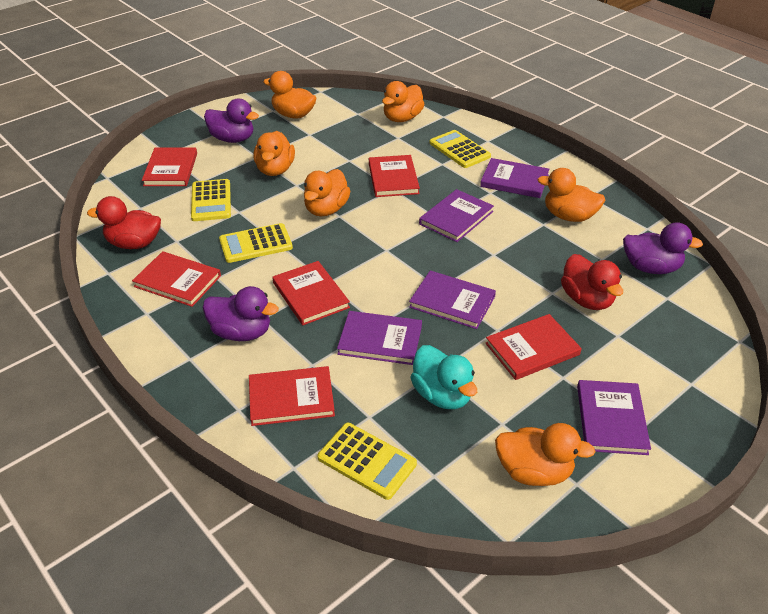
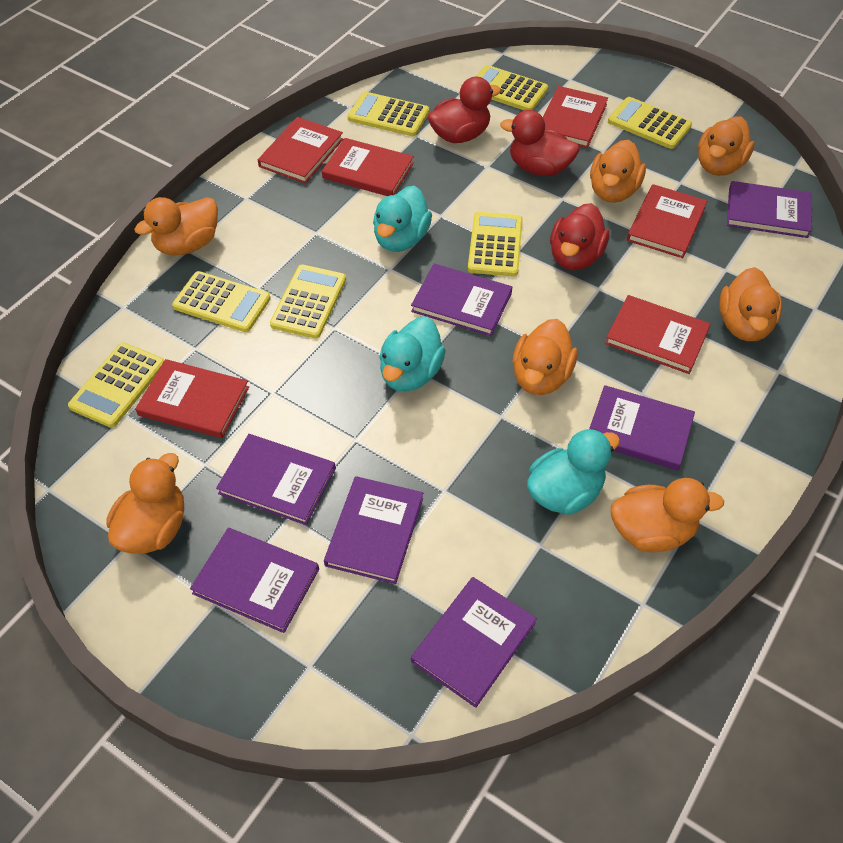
orange duck: [253,131,295,176] [263,71,316,119] [304,169,350,216] [382,81,425,122] [495,423,596,486] [538,168,605,222] = 6 -> [106,453,184,554] [134,197,218,255] [513,319,577,395] [590,140,646,203] [611,478,724,552] [698,116,755,176] [719,267,782,341] = 7
purple book: [337,311,422,365] [409,271,496,329] [419,189,494,242] [480,158,549,198] [577,380,651,455] = 5 -> [190,528,319,633] [216,434,336,525] [324,476,423,584] [411,264,512,336] [411,577,537,708] [589,385,695,470] [727,181,812,238] = 7
purple duck: [203,286,279,341] [204,99,259,143] [623,222,703,274] = 3 -> none = 0
red duck: [87,196,161,249] [561,254,623,310] = 2 -> [428,77,501,143] [500,110,579,176] [550,203,609,271] = 3
turquoise duck: [411,345,477,409] = 1 -> [373,186,432,252] [379,316,446,392] [527,428,620,515] = 3
yellow calculator: [191,179,231,221] [219,223,293,263] [317,423,417,500] [430,130,491,168] = 4 -> [68,342,164,428] [172,271,271,332] [270,265,346,339] [348,92,429,136] [468,212,523,277] [476,65,548,110] [608,97,692,149] = 7

